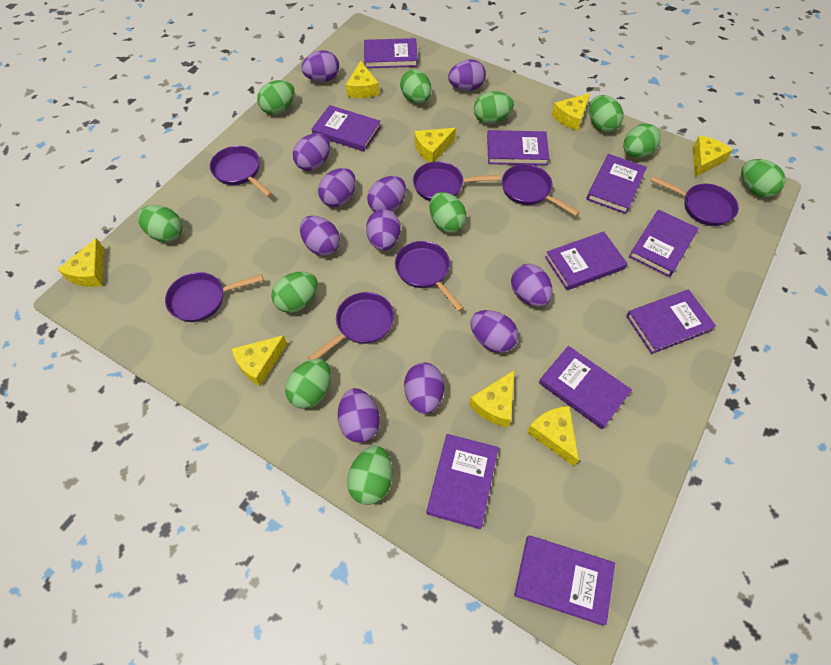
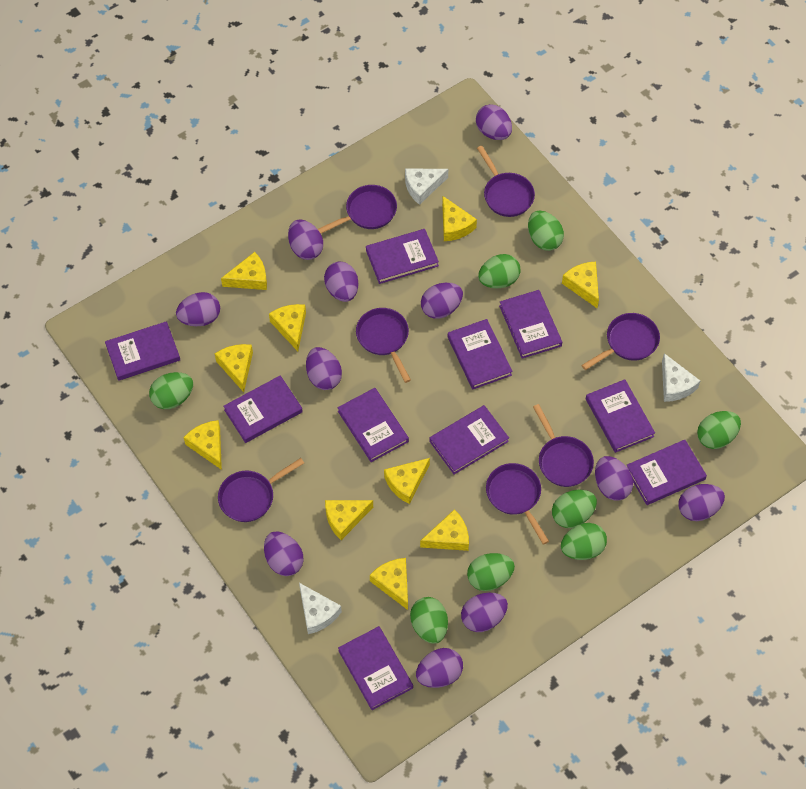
green egg: [137,205,183,242] [257,80,295,115] [271,272,318,313] [285,359,331,409] [347,446,392,505] [400,69,431,104] [430,192,467,233] [474,91,514,124] [589,95,624,132] [623,123,661,158] [741,159,786,198] = 11 -> [149,372,193,409] [410,597,448,644] [467,553,515,591] [478,254,520,288] [528,211,564,251] [552,490,597,528] [561,523,607,560] [697,411,741,449] = 8
white cheese: none = 0 -> [299,583,342,634] [405,169,448,205] [662,353,700,402] = 3
yellow cheese: [57,238,104,287] [232,335,287,387] [346,61,379,98] [414,128,456,162] [469,370,514,427] [527,406,579,466] [552,93,590,131] [693,136,733,177] = 8 -> [184,420,222,470] [215,344,253,392] [221,252,267,290] [269,304,306,351] [325,500,373,540] [370,558,408,610] [384,458,430,504] [420,509,469,551] [442,196,477,241] [562,262,599,308] = 10

